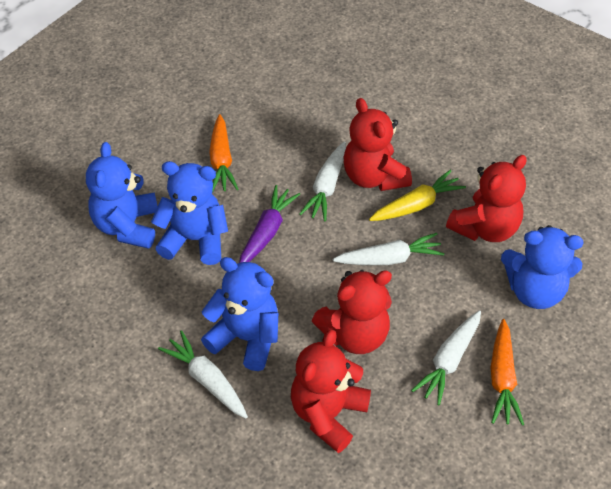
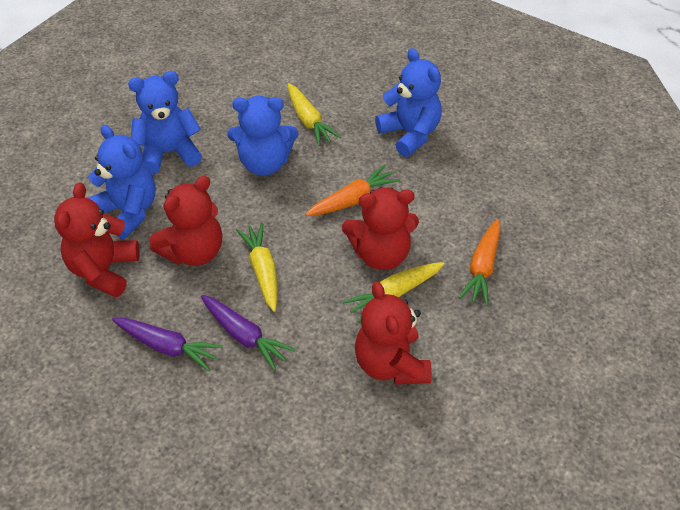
purple carrot: [239,185,300,263] = 1 -> [112,318,223,371] [201,295,295,371] = 2
white carrot: [158,330,248,418] [299,142,346,221] [333,233,445,265] [411,310,481,405] = 4 -> none = 0
yellow carrot: [369,170,466,221] = 1 -> [236,223,277,312] [287,83,341,146] [343,262,445,323] = 3

